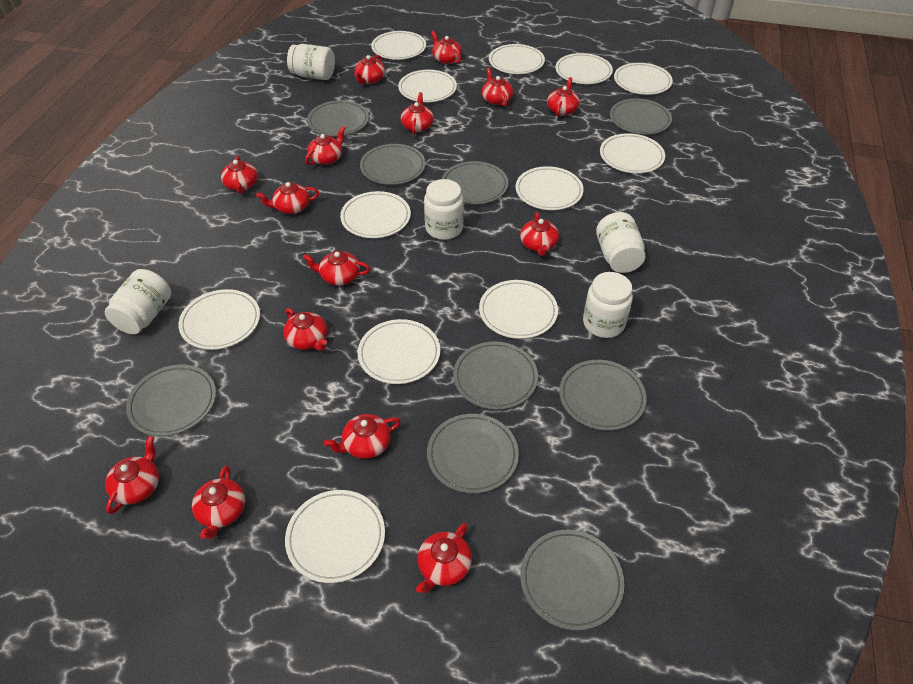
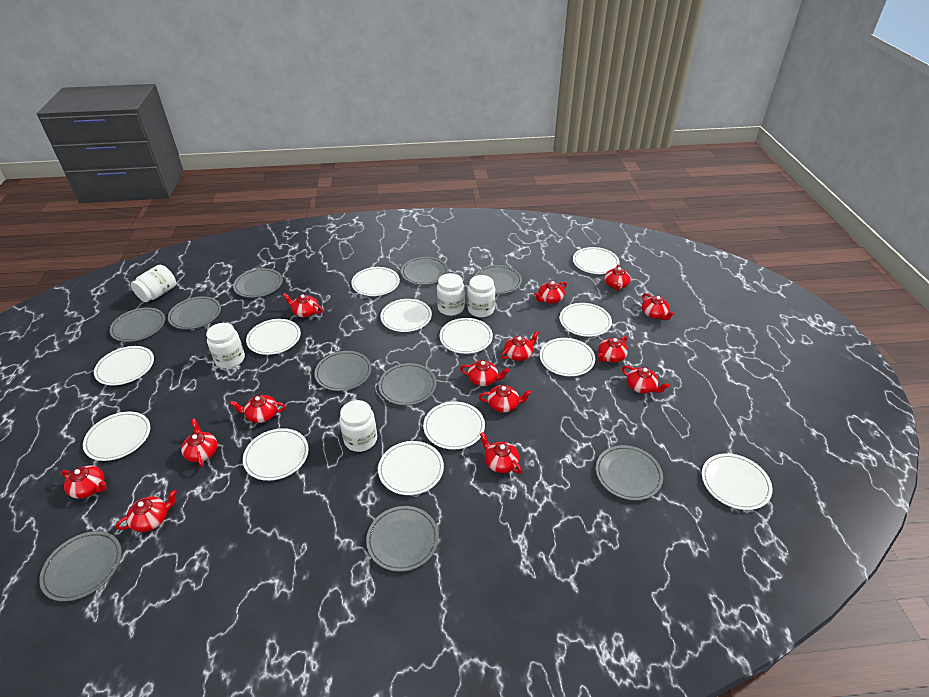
grey plate: [126,365,216,436] [307,100,369,136] [360,144,426,185] [427,414,519,493] [442,161,509,204] [453,341,538,410] [520,530,624,630] [559,360,647,431] [610,99,672,135] = 9 -> [39,531,122,602] [109,308,165,342] [168,296,221,329] [233,268,283,298] [315,351,372,391] [366,506,439,572] [379,363,437,405] [401,257,448,285] [475,265,522,294] [596,445,663,500] = 10
red teapot: [105,436,159,514] [192,466,245,539] [221,155,258,194] [256,182,319,214] [283,308,327,351] [303,251,370,285] [305,126,345,165] [324,414,401,459] [354,55,385,84] [401,92,434,135] [416,523,472,593] [431,30,462,64] [482,68,513,106] [520,212,559,256] [547,77,579,117] = 15 -> [61,466,106,499] [116,490,177,532] [181,418,217,467] [230,395,286,423] [283,293,323,317] [460,360,510,386] [479,385,532,413] [480,432,522,474] [501,331,539,361] [534,281,567,304] [598,336,628,363] [604,264,631,291] [622,366,669,394] [642,293,674,320] = 14
white plate: [178,289,260,350] [285,490,385,583] [340,191,411,238] [358,319,440,384] [371,31,426,60] [398,70,457,102] [479,280,558,339] [489,44,545,74] [516,166,584,210] [555,53,613,84] [600,133,665,173] [614,63,673,95] = 12 -> [83,411,150,461] [94,346,154,385] [243,428,309,481] [246,319,301,355] [351,267,400,296] [378,441,444,495] [380,299,432,332] [423,401,485,450] [440,318,493,354] [540,338,595,376] [560,303,612,337] [573,247,620,274] [702,453,773,510] = 13

